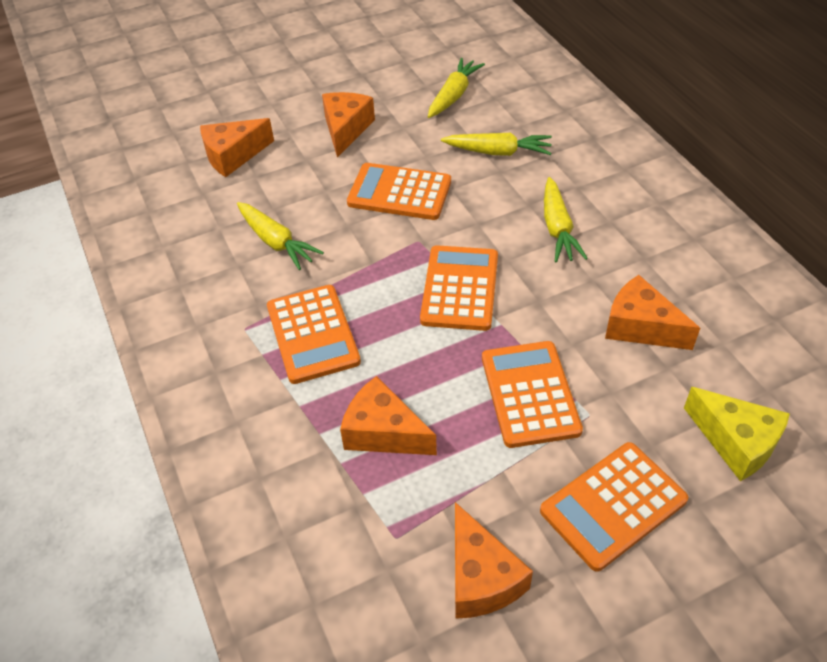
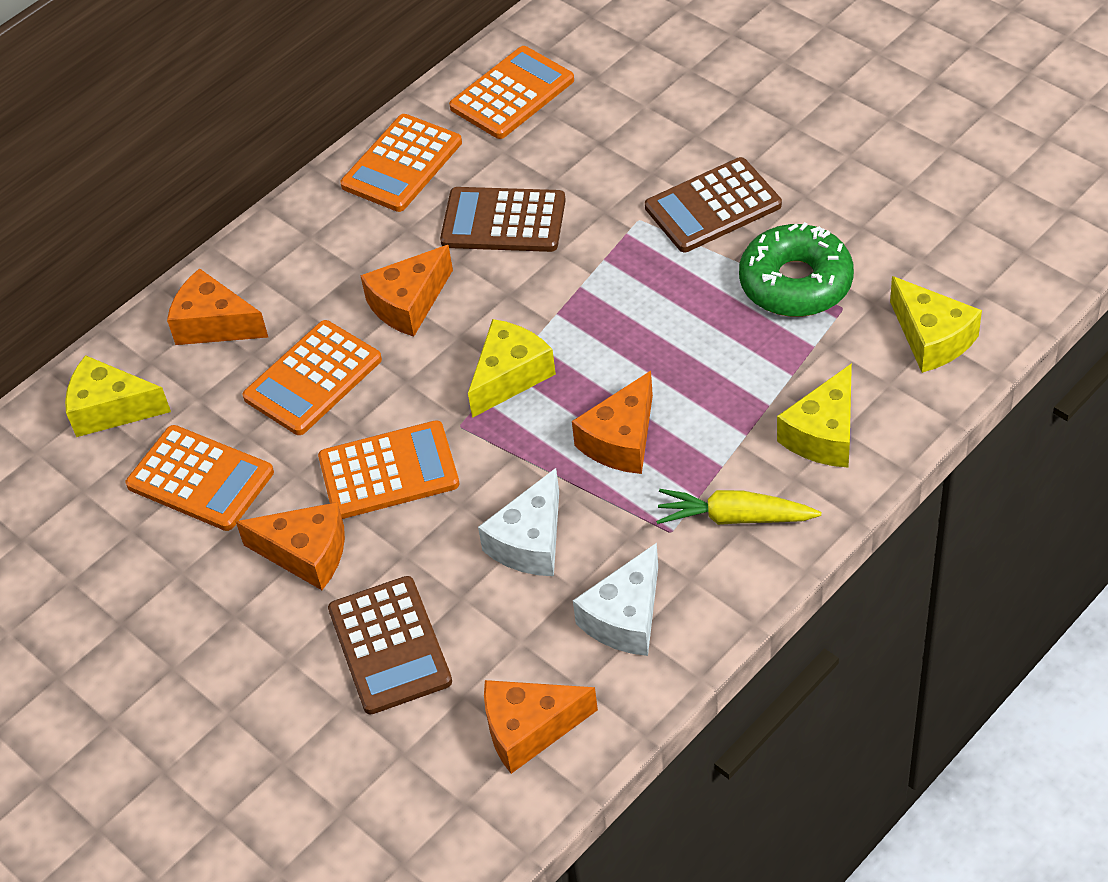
brown calculator: none = 0 -> [328,576,452,714] [440,187,566,252] [645,157,782,252] = 3
green donut: none = 0 -> [739,222,854,317] = 1
white cheese: none = 0 -> [478,468,559,576] [573,543,658,656] = 2
yellow carrot: [237,202,324,270] [428,58,485,118] [441,133,552,156] [544,177,588,263] = 4 -> [656,489,821,525] = 1
yellow cheese: [684,387,790,481] = 1 -> [65,355,171,437] [468,319,556,418] [777,363,852,467] [890,276,982,373] = 4

